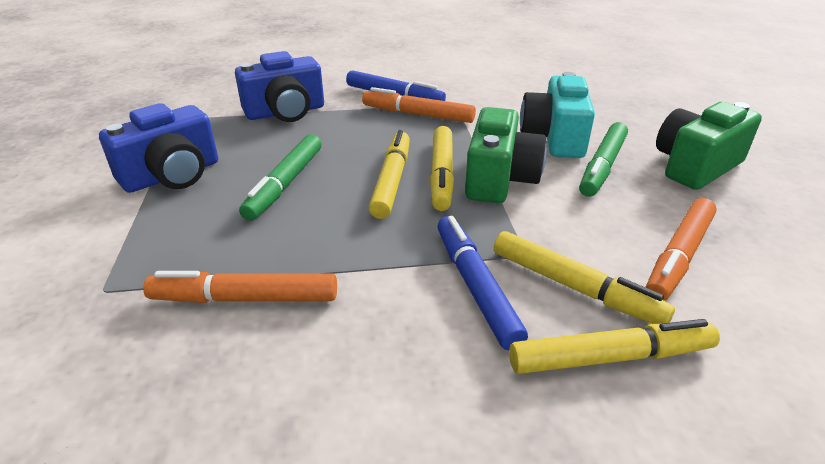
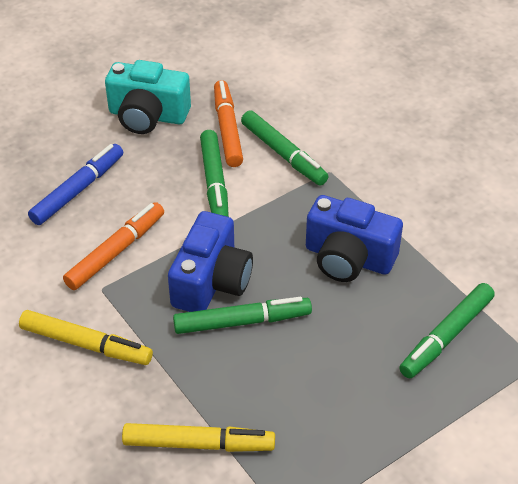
blue marker: [346,70,446,101] [437,216,528,350] = 2 -> [28,144,123,225] = 1
green camera: [465,107,547,203] [656,102,762,190] = 2 -> none = 0
green marker: [239,134,322,221] [579,122,628,197] = 2 -> [173,297,312,334] [200,130,229,217] [241,110,329,186] [399,283,495,378] = 4
orange marker: [143,271,337,303] [362,87,476,123] [646,198,717,301] = 3 -> [63,202,164,290] [214,80,243,167] = 2
yellow marker: [369,130,410,219] [430,126,454,211] [494,231,675,324] [509,319,720,374] = 4 -> [19,310,153,365] [122,423,275,452] = 2

